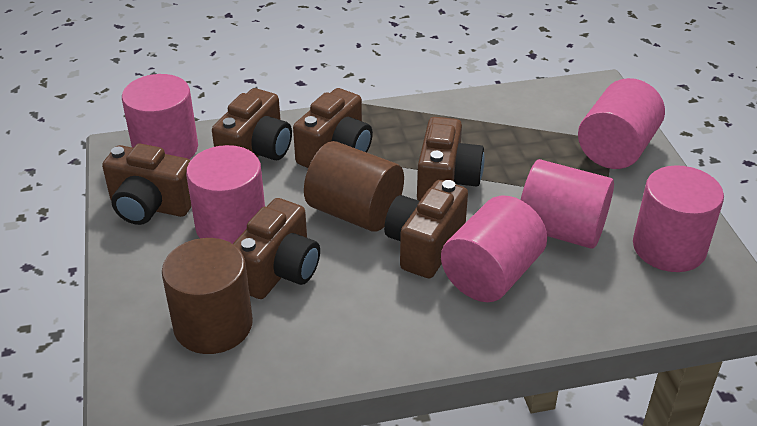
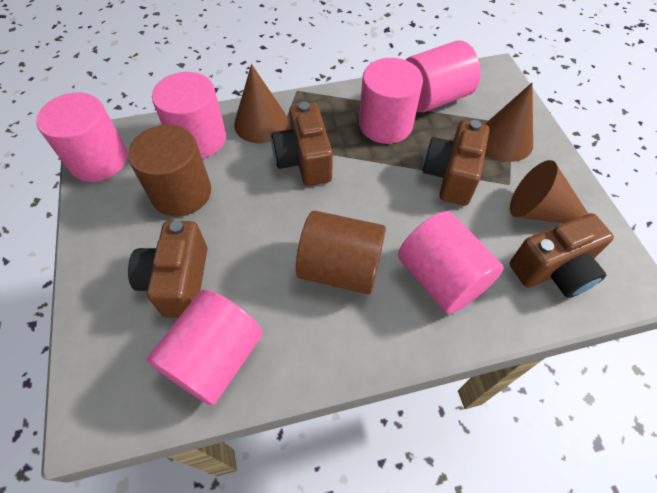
brown camera: [102,144,192,225] [212,88,292,160] [233,198,320,299] [293,88,373,168] [384,180,468,278] [417,117,484,201] = 6 -> [128,221,207,318] [271,102,333,186] [423,120,489,206] [510,213,614,298] = 4
brown cone: none = 0 -> [234,64,288,143] [485,83,533,162] [510,160,588,223] = 3

